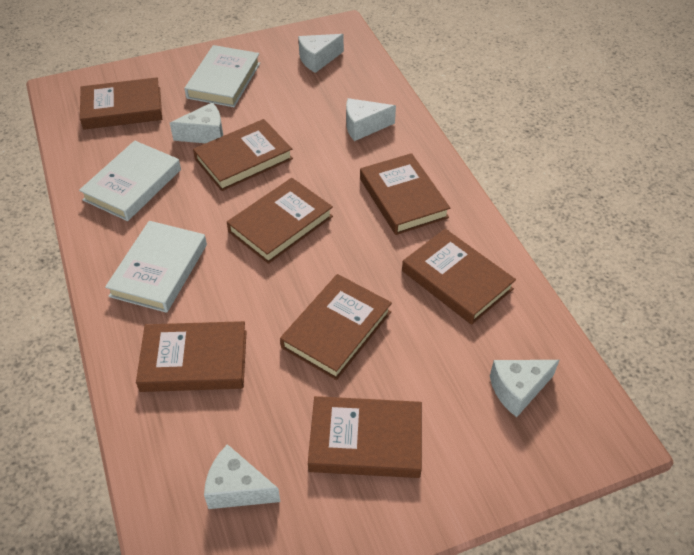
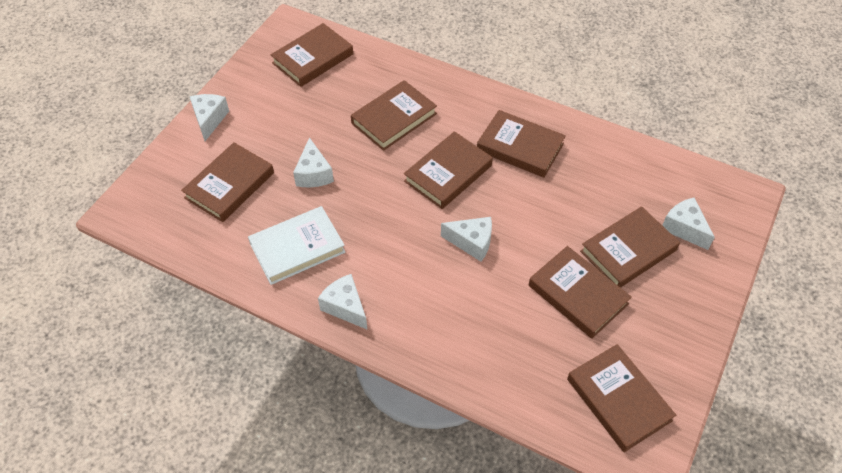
white book: [79,141,181,221] [105,221,207,313] [184,45,260,107] = 3 -> [248,206,345,285] = 1

